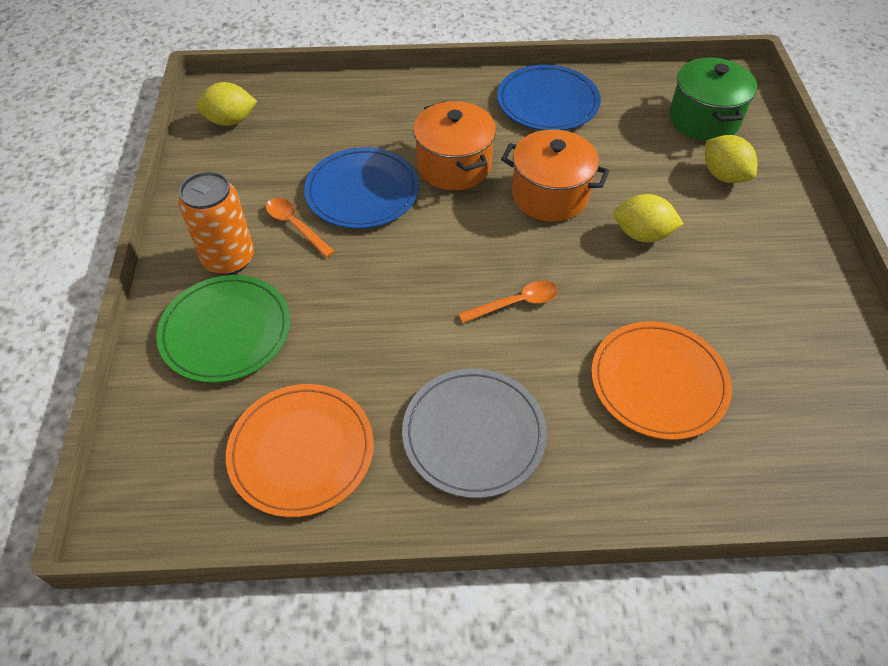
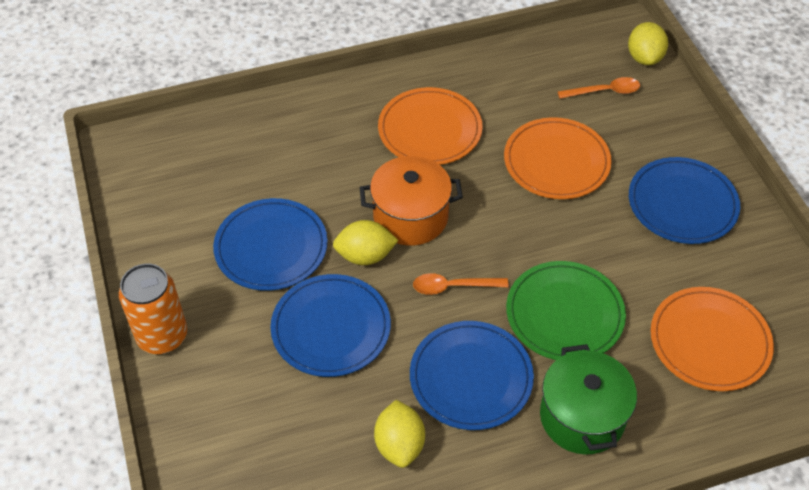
blue plate: [304,147,419,229] [497,65,601,130] = 2 -> [213,198,328,291] [270,274,391,377] [410,321,534,430] [629,157,740,244] = 4
grey plate: [402,369,547,498] = 1 -> none = 0
orange plate: [226,384,374,517] [591,321,732,440] = 2 -> [378,87,483,165] [504,117,612,199] [651,287,774,391] = 3
orange pot: [413,101,496,190] [501,129,609,222] = 2 -> [360,156,463,246] = 1

